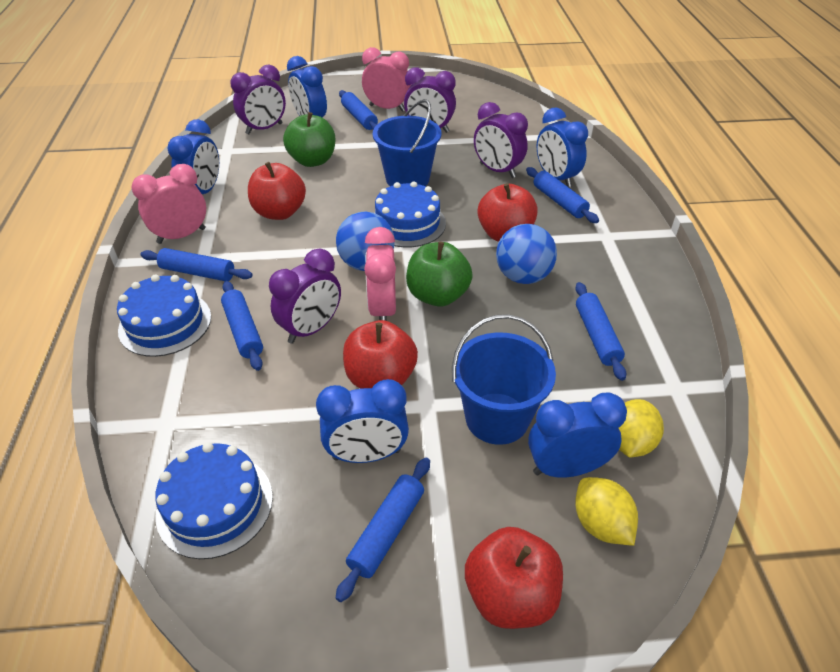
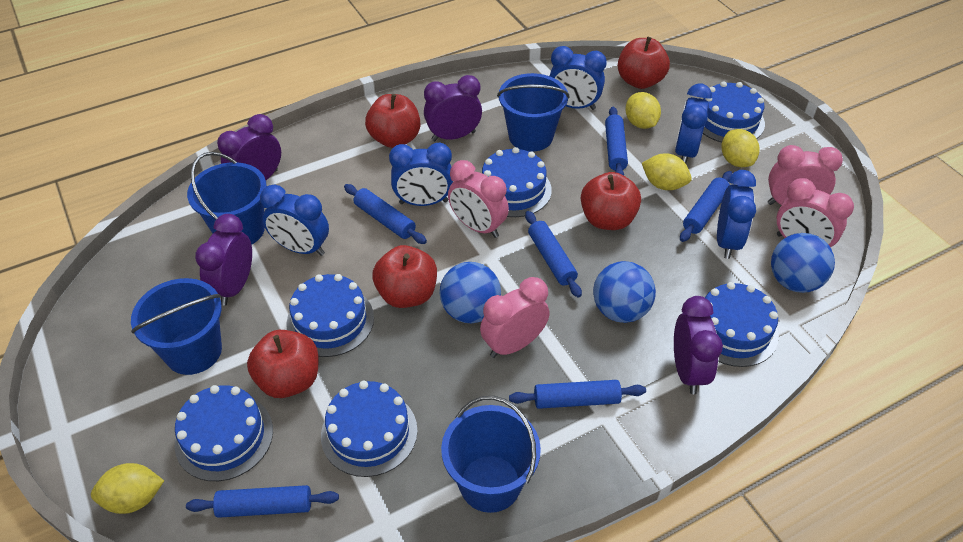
blue ball: [336,212,395,271] [496,224,557,284] = 2 -> [440,262,501,323] [593,261,656,323] [771,233,835,293] = 3
blue bucket: [373,99,442,186] [452,314,556,445] = 2 -> [131,278,222,375] [187,152,267,245] [441,396,541,513] [497,73,570,152] = 4
blue cake: [117,275,211,357] [155,442,273,559] [375,181,446,248] = 3 -> [175,385,273,481] [287,274,374,357] [321,381,418,477] [482,147,552,217] [703,81,765,143] [705,282,779,367] = 6
green apple: [283,112,335,167] [406,242,473,306] = 2 -> none = 0
pink clock: [131,164,206,244] [362,47,411,112] [364,227,396,321] = 3 -> [448,160,509,238] [480,277,550,358] [768,145,843,205] [777,178,854,247] = 4
red apple: [248,162,306,220] [343,320,418,389] [465,527,563,629] [478,183,538,242] = 4 -> [247,330,319,398] [365,94,420,148] [372,245,437,308] [581,172,641,230] [618,37,670,89] = 5
yellow lemon: [575,477,638,546] [619,399,664,457] = 2 -> [91,463,164,514] [625,92,661,129] [642,153,692,190] [721,129,759,167] = 4

